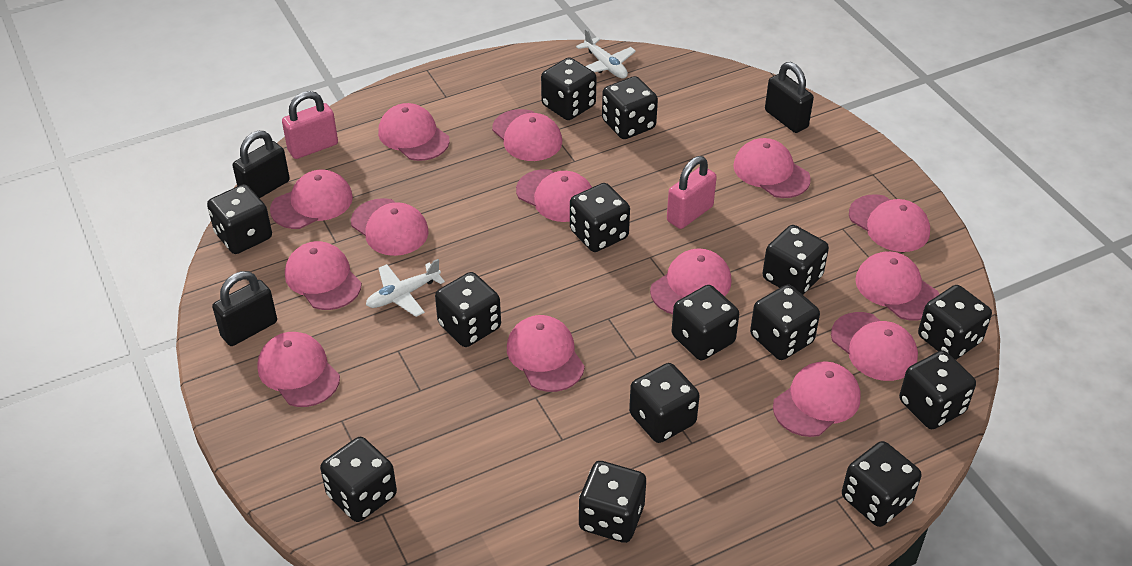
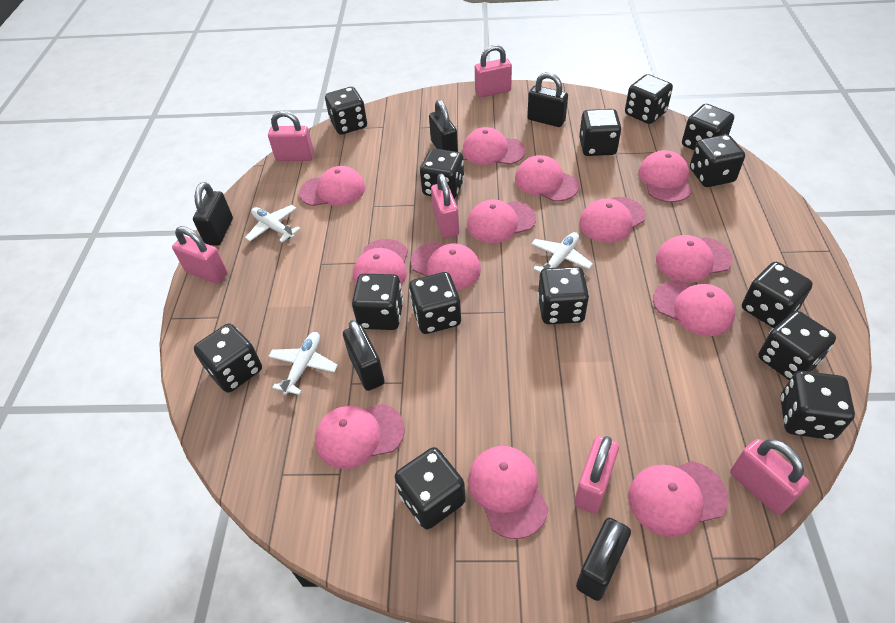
black padlock: [212,271,277,346] [233,131,290,198] [765,62,814,133] = 3 -> [193,182,233,246] [343,320,385,391] [429,100,458,152] [527,72,568,127] [576,518,631,601] = 5
pink cap: [257,332,340,407] [270,170,353,229] [285,241,362,310] [351,198,429,256] [378,103,450,161] [492,109,562,161] [507,315,585,392] [516,169,592,222] [650,248,732,314] [733,138,811,198] [773,361,861,437] [831,312,918,381] [849,194,930,252] [855,251,939,320] = 14 -> [299,166,365,206] [315,404,405,469] [353,239,408,285] [411,242,481,290] [463,127,526,165] [467,200,536,243] [468,446,549,539] [515,155,579,202] [579,197,646,243] [628,461,728,537] [638,150,692,202] [653,280,735,336] [656,235,733,283] = 13
pink padlock: [282,91,338,159] [667,156,717,229] = 2 -> [172,226,228,284] [268,111,314,161] [431,174,459,238] [475,45,512,98] [574,436,619,514] [730,439,809,515] = 6
white plane: [366,259,445,317] [576,29,636,79] = 2 -> [245,205,301,242] [268,332,338,395] [531,232,593,272] = 3

